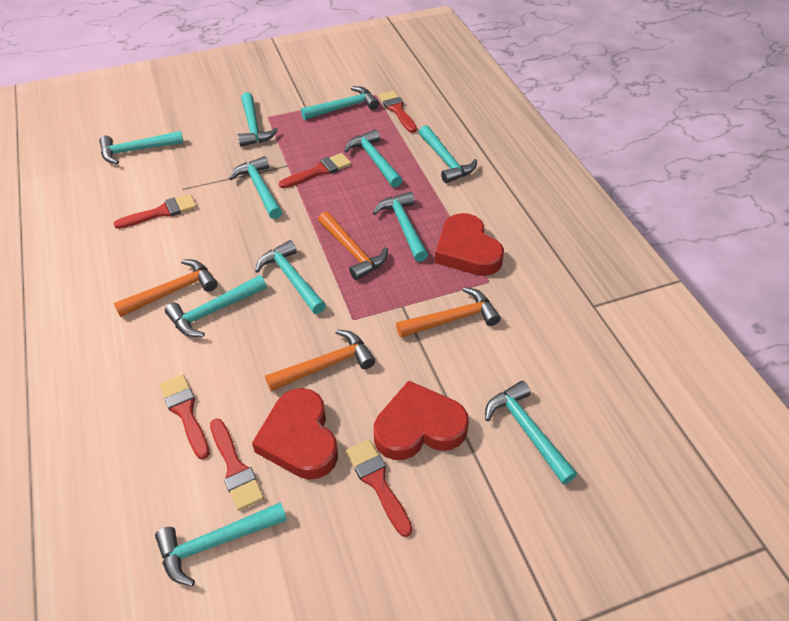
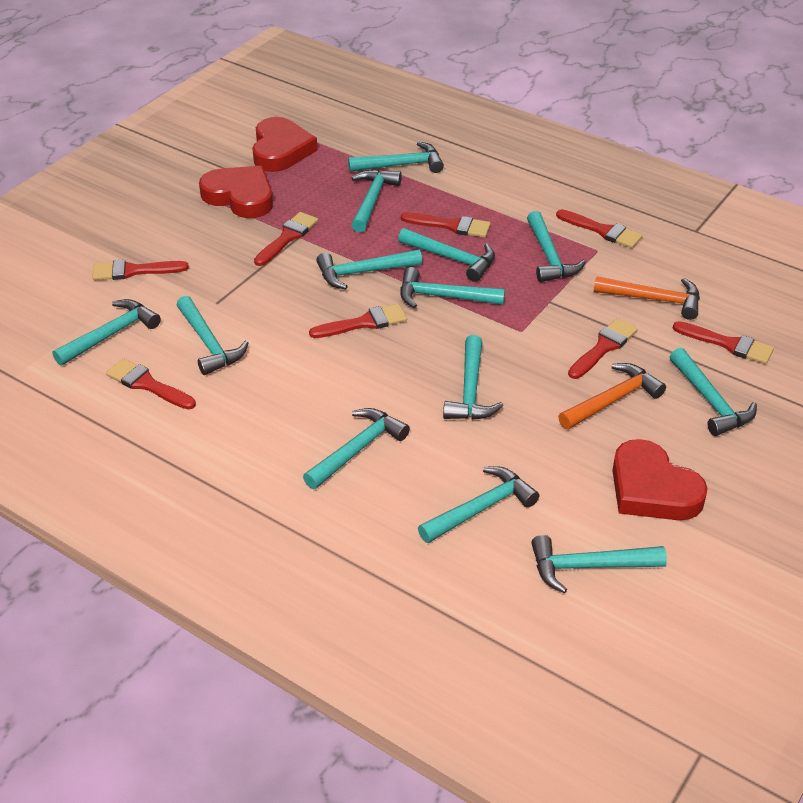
orange hammer: [114,260,218,317] [265,330,375,391] [318,212,388,280] [396,287,501,338] = 4 -> [558,363,666,429] [594,276,700,320] = 2
red brush: [113,194,197,229] [160,374,210,459] [210,418,264,511] [279,153,351,188] [346,439,412,537] [378,90,417,133] = 6 -> [92,259,189,280] [106,358,196,410] [254,212,318,266] [309,304,407,338] [401,212,491,238] [556,209,643,248] [568,318,638,379] [673,321,774,364] = 8
turquoise hammer: [99,131,184,164] [155,502,287,586] [165,275,267,337] [229,156,282,219] [238,92,278,146] [255,240,326,314] [301,86,379,120] [344,129,402,188] [373,192,428,262] [419,125,477,183] [485,381,577,484] = 11 -> [52,299,161,366] [177,296,249,375] [303,408,410,489] [316,249,422,290] [348,142,444,173] [351,169,402,232] [398,228,495,282] [400,267,505,308] [418,466,539,543] [443,335,503,420] [527,211,586,282] [531,535,667,593] [670,348,757,436] = 13

